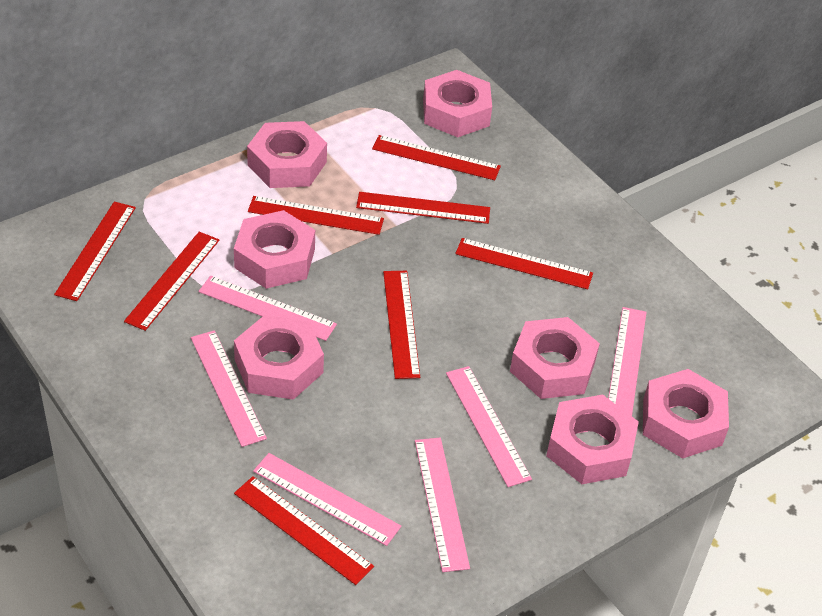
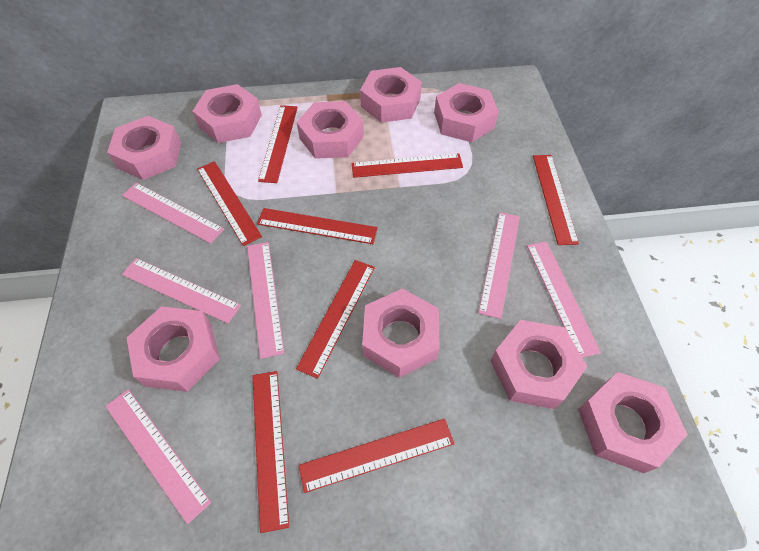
pink nut: [234,210,315,289] [234,315,324,400] [247,121,327,188] [423,70,492,137] [510,317,600,399] [546,395,639,484] [643,369,729,459] = 7 -> [107,116,181,180] [127,306,220,392] [193,84,262,143] [297,101,364,159] [360,67,422,123] [362,288,440,378] [434,83,499,142] [490,320,587,409] [578,372,688,473] = 9

